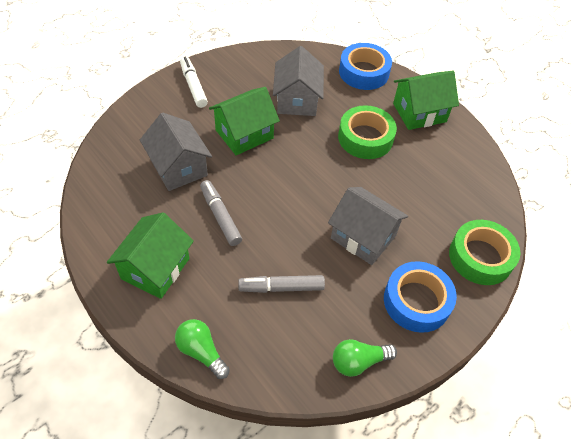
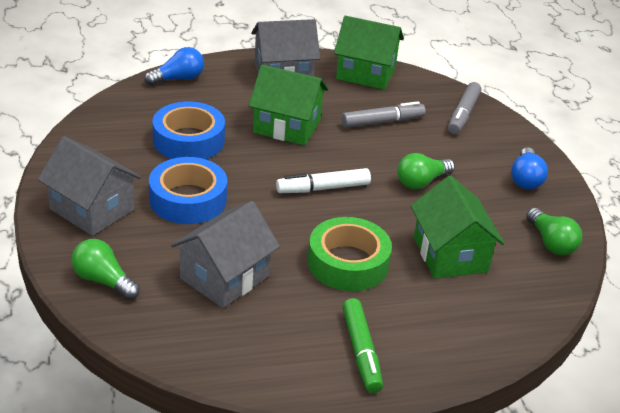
blue light bulb: none = 0 -> [144,47,204,85] [511,147,548,190] = 2
green light bulb: [175,319,230,379] [333,339,397,377] = 2 -> [71,239,140,300] [397,153,455,189] [526,208,582,256] = 3
green marker: none = 0 -> [342,298,383,393] = 1
green tape: [338,105,397,159] [449,220,520,285] = 2 -> [308,217,392,291] = 1

